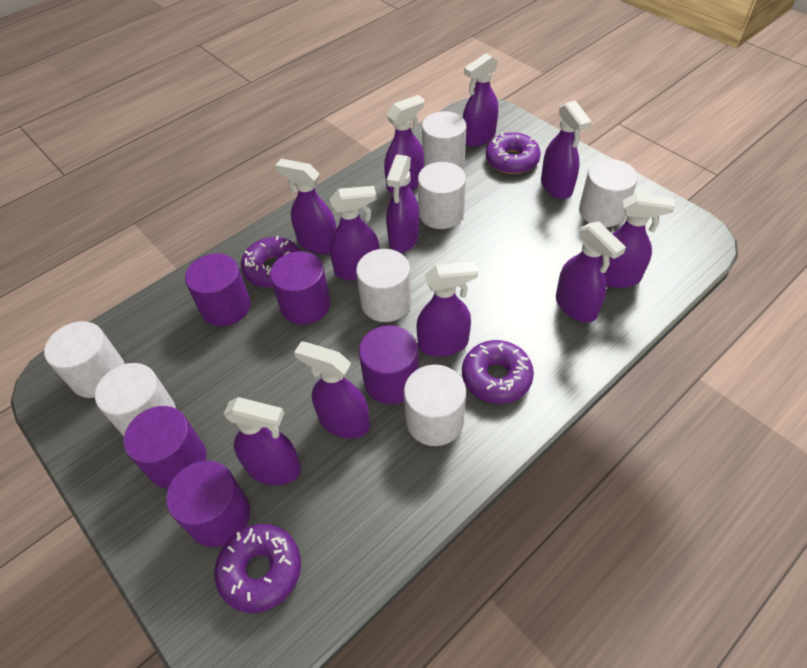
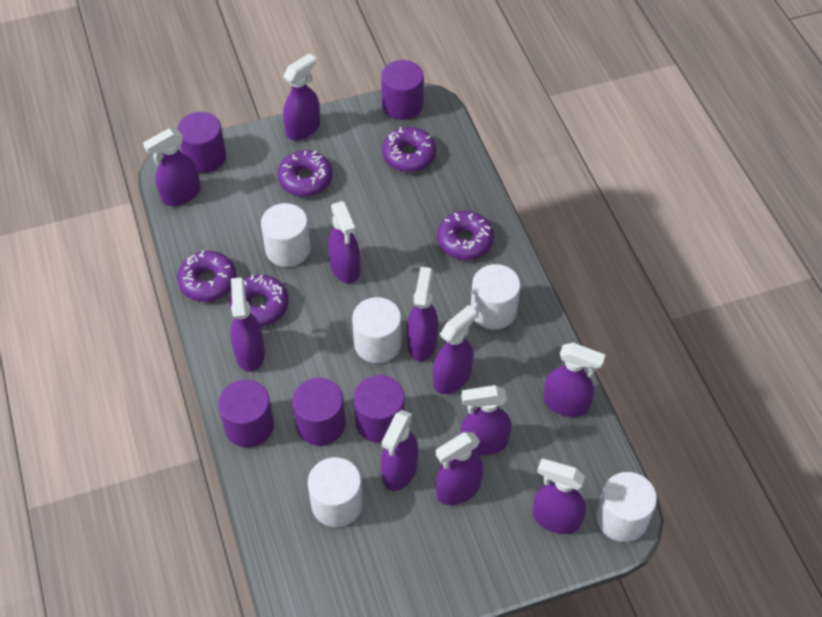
purple donut: [214,524,301,613] [241,236,300,287] [462,340,534,404] [486,132,541,174] = 4 -> [177,251,236,302] [229,275,289,327] [277,150,333,197] [382,127,436,172] [437,211,494,260] = 5
white cylinder: [44,321,125,398] [95,363,176,436] [356,249,412,322] [404,365,466,446] [418,162,466,229] [422,111,466,168] [579,159,638,227] = 7 -> [261,203,310,267] [308,457,363,527] [352,297,402,363] [471,264,521,330] [596,472,657,542] = 5

